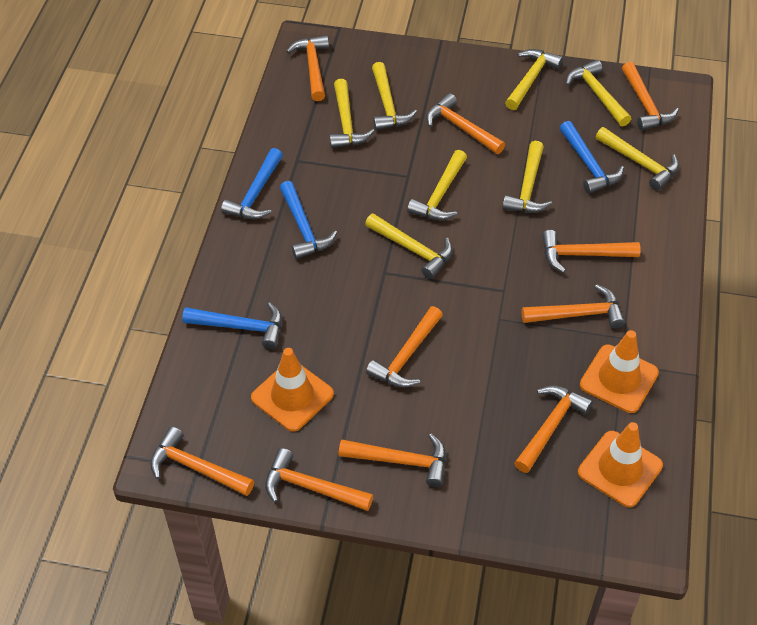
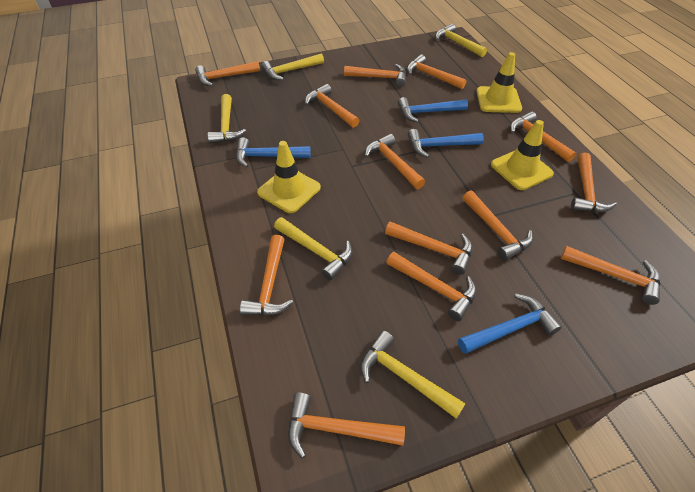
orange hammer: [150,426,254,496] [265,448,373,511] [286,35,329,101] [338,434,446,487] [366,306,443,388] [426,93,505,154] [514,385,593,473] [522,284,625,329] [542,230,640,273] [622,62,679,130] = 10 -> [195,61,260,86] [240,235,293,315] [288,393,405,458] [305,84,360,128] [344,64,406,87] [365,134,425,189] [385,221,473,275] [386,252,476,321] [407,54,466,89] [463,190,533,261] [510,111,577,162] [561,246,660,305] [571,153,617,213] = 13
orange traffic cone: [251,348,334,432] [578,422,663,507] [580,330,659,413] = 3 -> none = 0
yellow hammer: [330,79,375,148] [365,213,453,279] [372,62,417,130] [407,150,467,220] [502,141,552,213] [505,49,563,110] [566,60,631,127] [596,127,679,191] = 8 -> [207,94,246,144] [261,53,324,80] [274,217,353,281] [360,331,466,419] [435,24,487,57] = 5
yellow traffic cone: none = 0 -> [257,141,321,213] [476,52,522,113] [491,120,554,190] = 3

